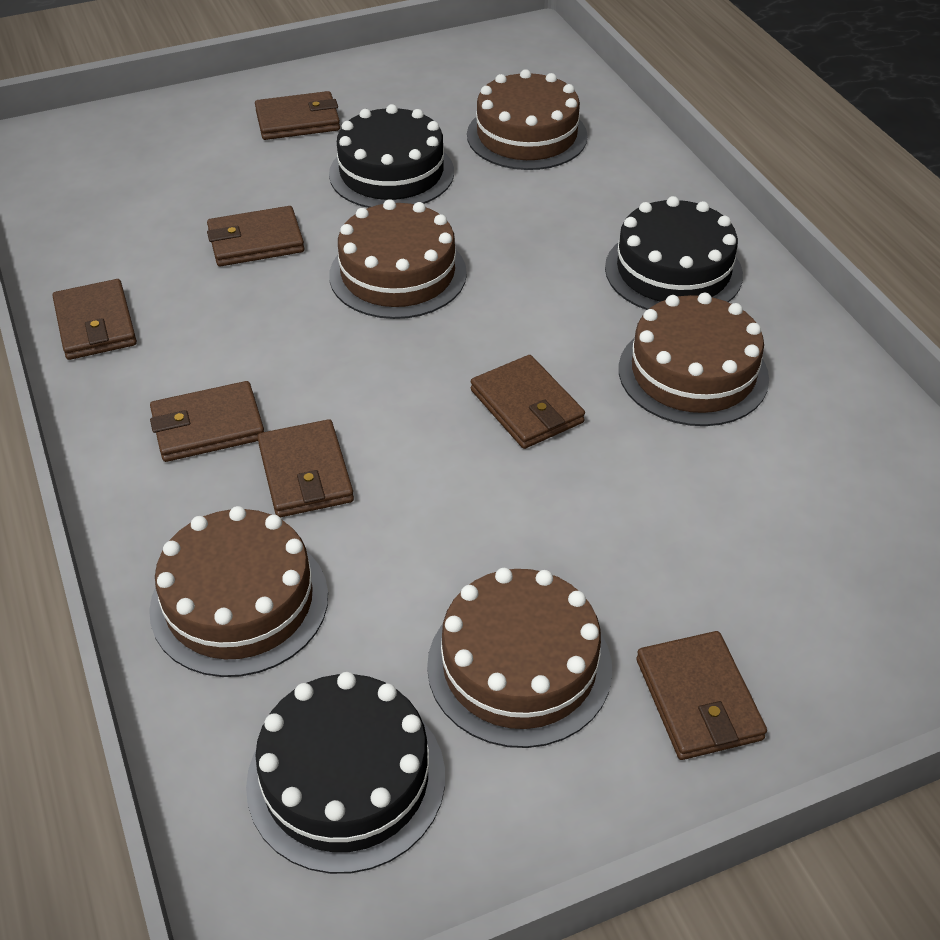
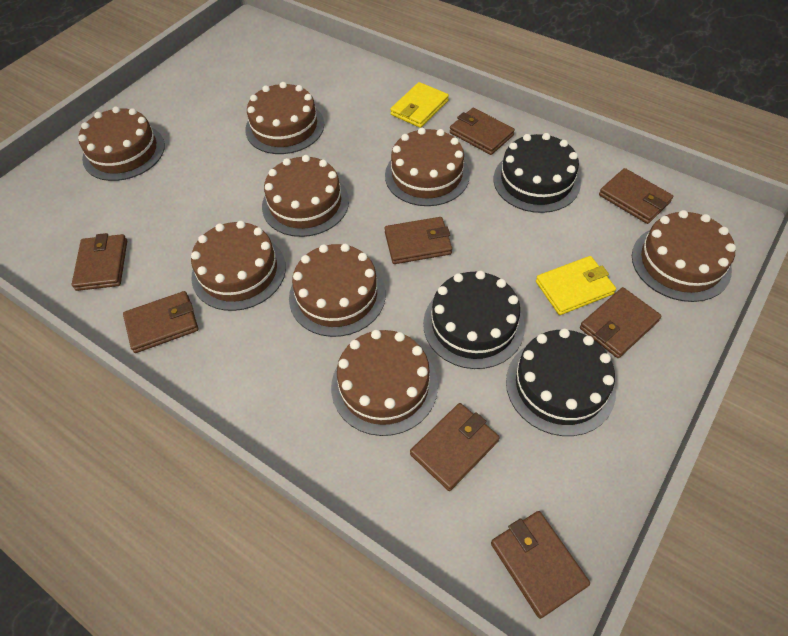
brown cake: [149,506,328,677] [329,199,467,319] [427,568,612,748] [467,69,588,170] [619,293,769,426] = 5 -> [78,107,165,181] [191,221,286,311] [245,82,324,154] [262,155,349,237] [289,244,386,337] [331,330,438,436] [385,128,470,206] [632,210,736,302] = 8
brown wallet: [52,279,137,360] [150,381,264,462] [207,206,305,266] [255,91,340,140] [257,419,354,518] [471,355,585,449] [636,631,767,760] = 7 -> [72,233,127,291] [123,291,198,353] [384,217,452,264] [410,403,500,491] [450,108,515,155] [491,511,590,619] [580,287,662,358] [599,168,673,224] = 8
yellow wallet: none = 0 -> [390,82,449,128] [536,256,616,315] = 2

